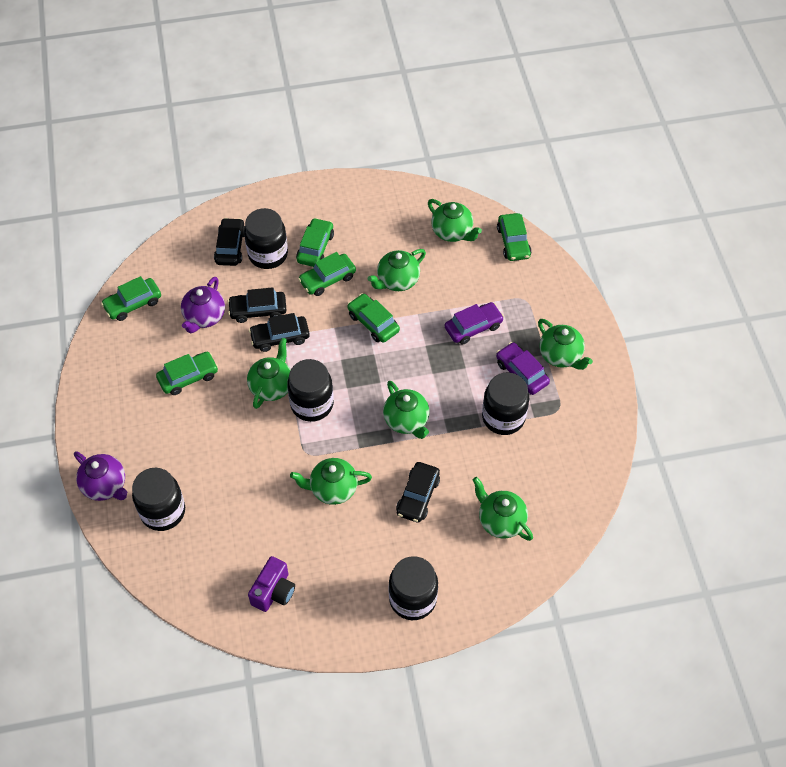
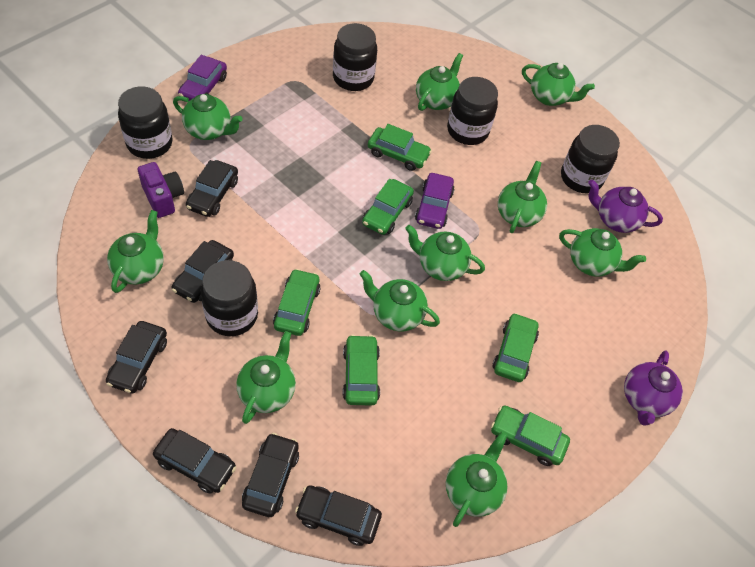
black car: [214,218,245,266] [228,287,286,323] [249,313,310,352] [396,462,440,523] = 4 -> [106,321,167,394] [153,428,236,494] [172,240,234,303] [186,160,238,217] [242,433,299,517] [295,485,382,546] = 6
green teapot: [247,338,290,409] [290,458,372,505] [368,249,426,291] [383,381,429,439] [428,199,482,242] [473,477,533,541] [538,319,593,370] = 7 -> [107,210,164,293] [173,94,243,140] [236,331,296,424] [360,270,440,331] [405,225,485,281] [416,53,463,111] [446,432,508,527] [498,161,547,233] [522,63,595,106] [559,228,646,277] = 10

